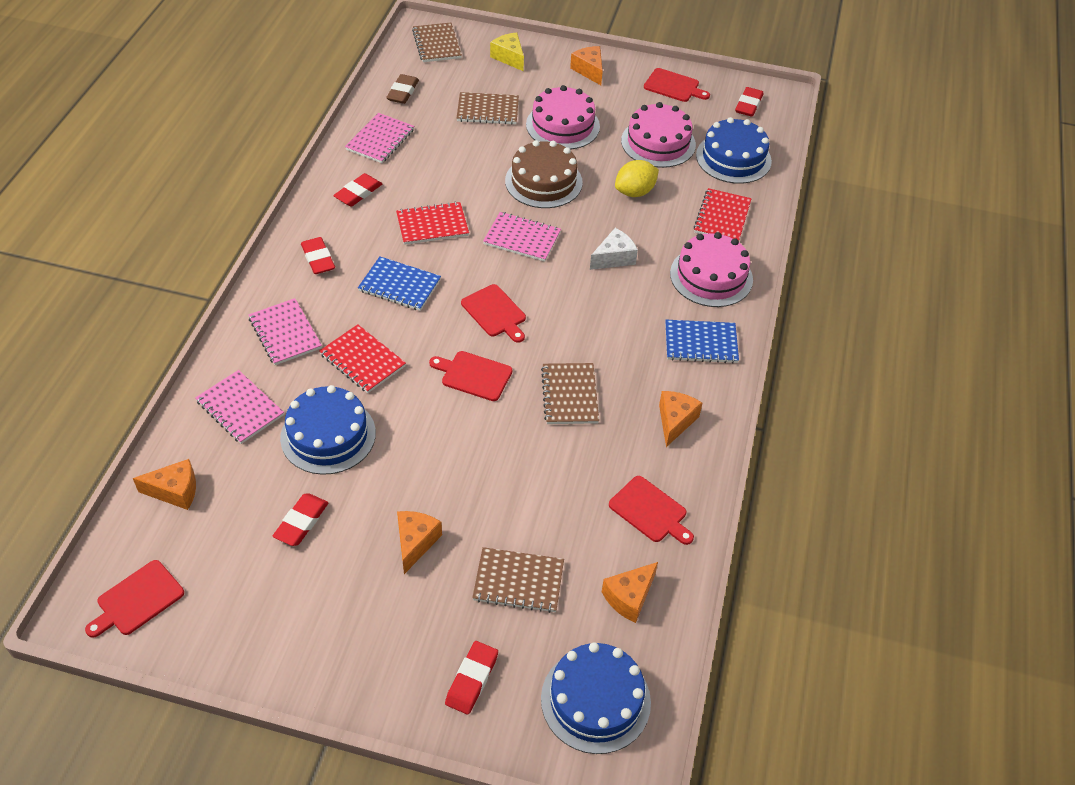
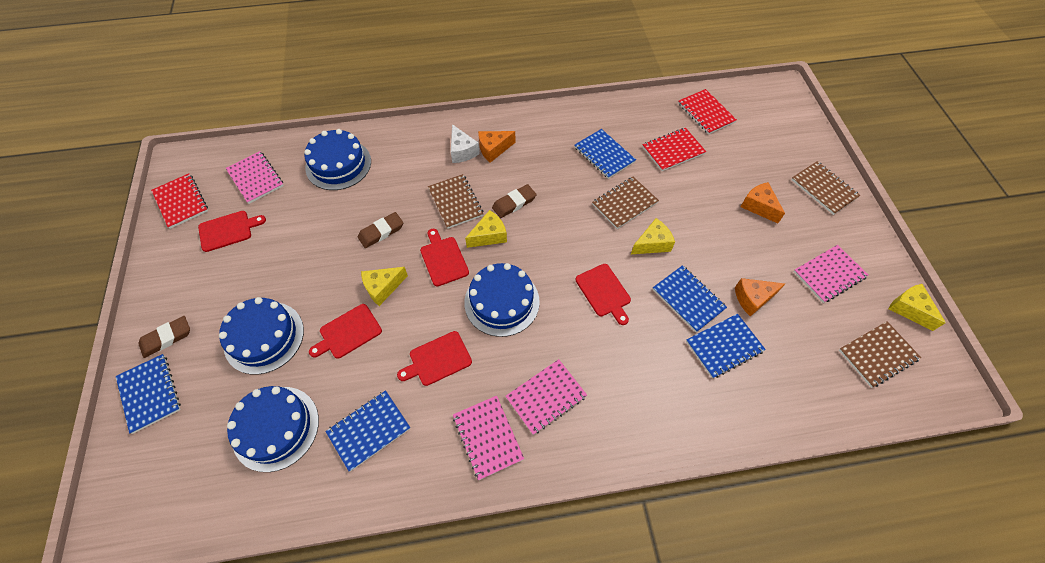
blue cake: [280,385,376,475] [541,642,651,754] [696,117,772,184] = 3 -> [219,297,304,375] [227,386,319,472] [304,129,371,190] [464,263,540,337] = 4
blue notebook: [358,257,441,311] [665,320,739,364] = 2 -> [116,354,181,434] [325,390,410,472] [575,129,636,179] [653,265,727,332] [686,314,766,379] = 5
brown cake: [505,140,583,208] = 1 -> none = 0
brown eraser: [386,74,419,104] = 1 -> [139,316,190,358] [358,212,403,248] [492,184,537,218] = 3
orange cheese: [133,459,196,510] [397,511,442,574] [570,46,603,85] [602,562,658,623] [659,391,703,447] = 5 -> [478,131,515,163] [735,278,785,317] [740,182,785,223] = 3
pink cake: [526,85,600,150] [621,102,696,168] [670,232,753,307] = 3 -> none = 0
red eraser: [273,493,329,546] [301,237,335,274] [333,173,382,206] [445,641,498,715] [735,87,763,117] = 5 -> none = 0
yellow cheese: [490,32,524,71] = 1 -> [361,267,408,306] [465,210,507,248] [631,218,675,254] [888,284,946,331] = 4
yellow lemon: [615,160,659,197] = 1 -> none = 0

